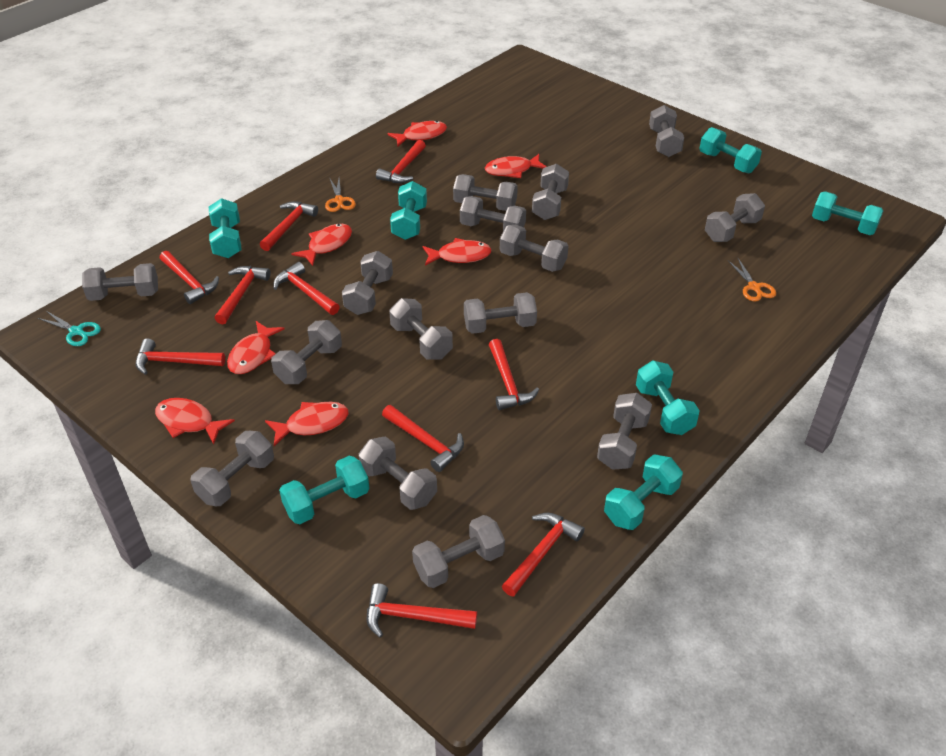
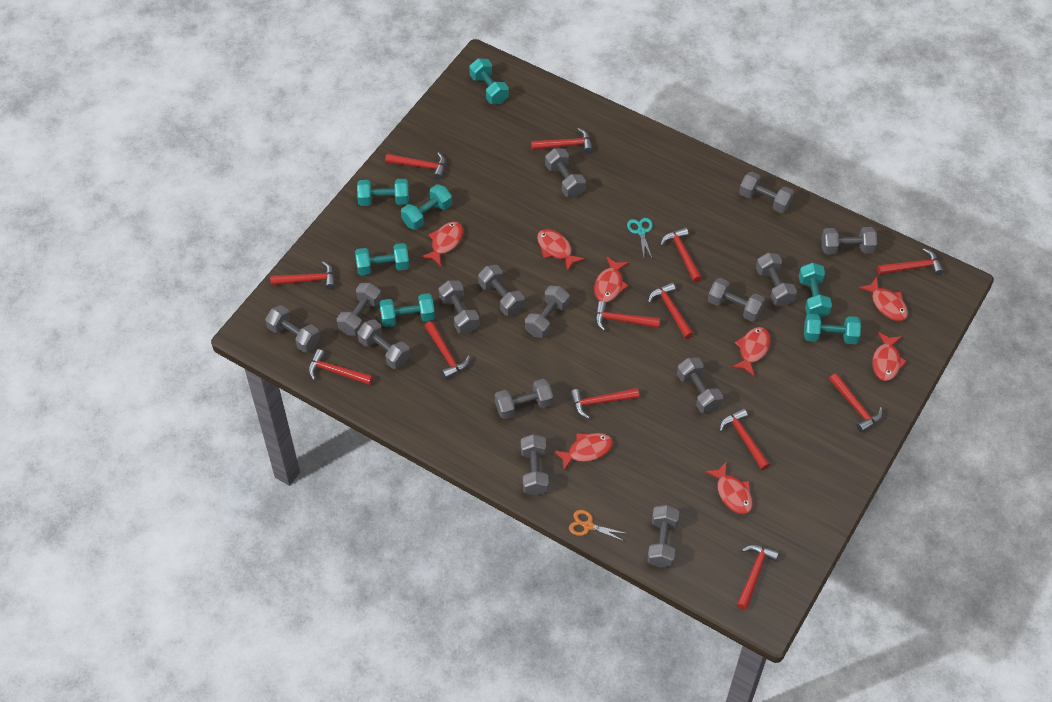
orange scissors: [325,177,356,212] [728,258,776,302] = 2 -> [569,510,628,541] = 1
red fish: [155,398,235,444] [227,321,285,374] [265,402,349,446] [291,224,352,266] [388,121,447,147] [422,238,492,266] [485,154,547,178] = 7 -> [421,222,463,266] [537,229,585,272] [553,433,613,470] [594,256,629,302] [705,461,753,514] [731,327,771,376] [858,277,908,321] [872,332,907,381] = 8
red hammer: [136,338,225,375] [160,251,219,304] [214,266,271,324] [260,201,318,251] [273,262,340,315] [367,583,477,638] [376,140,426,183] [382,405,464,472] [489,339,539,410] [502,513,585,597] = 10 -> [270,261,335,289] [308,349,373,385] [385,152,446,179] [425,321,470,379] [531,128,593,153] [570,388,639,419] [595,301,660,331] [648,282,694,339] [660,227,702,283] [719,408,770,470] [737,545,779,610] [829,373,883,433] [877,248,944,275] = 13

